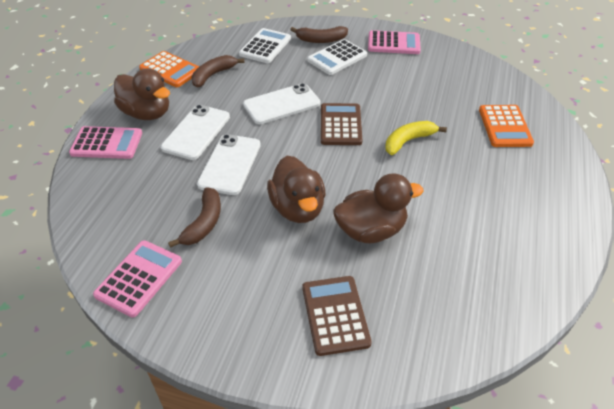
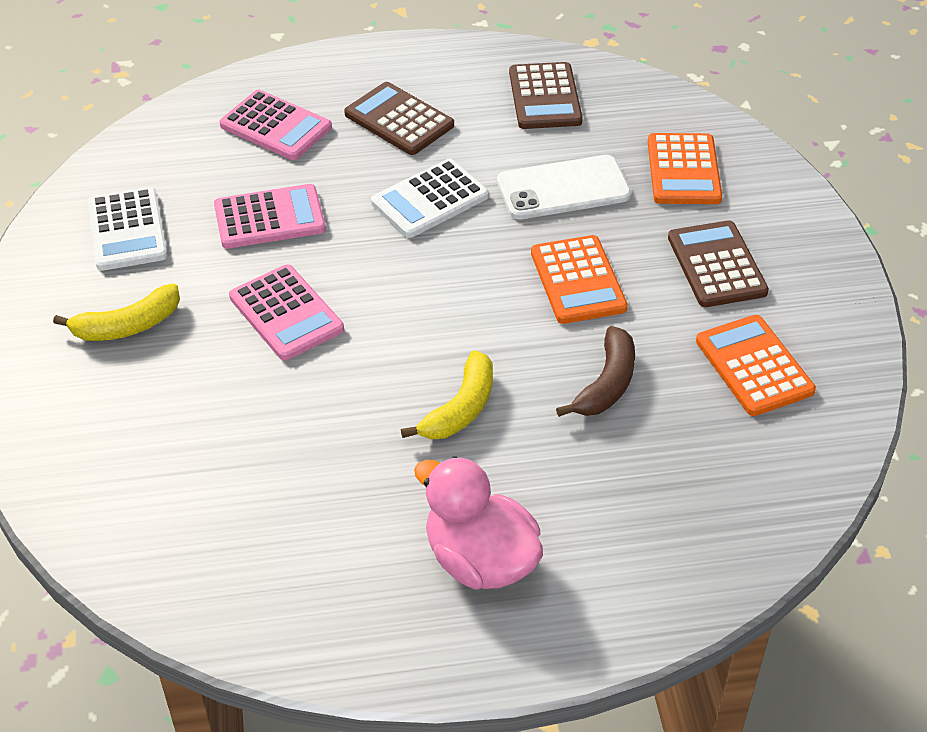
brown banana: [168,187,221,248] [191,55,244,88] [290,26,348,43] = 3 -> [556,326,635,417] = 1
brown calculator: [302,276,372,356] [321,103,362,145] = 2 -> [344,82,454,155] [509,62,583,129] [668,220,769,307] = 3
brown duck: [114,68,170,120] [267,156,326,223] [333,173,424,243] = 3 -> none = 0
orange calculator: [139,51,199,87] [479,105,534,147] = 2 -> [531,235,628,324] [648,133,722,204] [696,315,816,416] = 3
pink duck: none = 0 -> [414,456,543,589] = 1
white phone: [161,105,230,160] [197,134,261,195] [243,83,320,124] = 3 -> [497,155,631,220] = 1
yellow banana: [385,121,447,155] = 1 -> [53,284,180,341] [401,350,493,439] = 2

